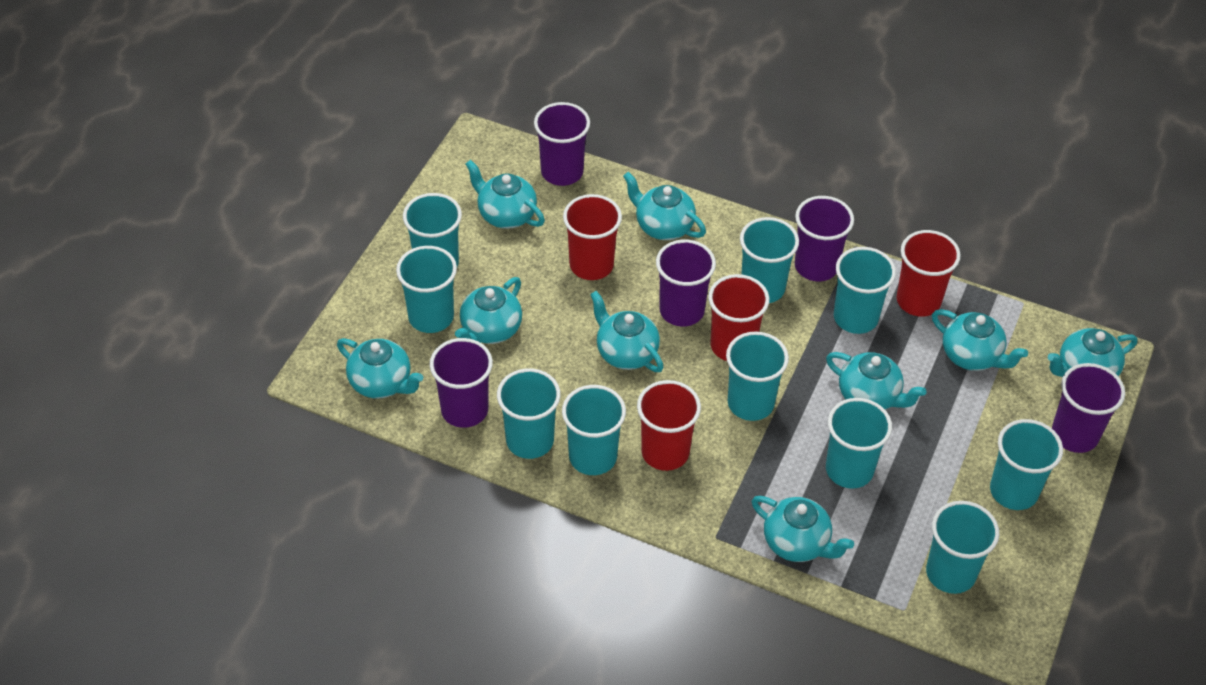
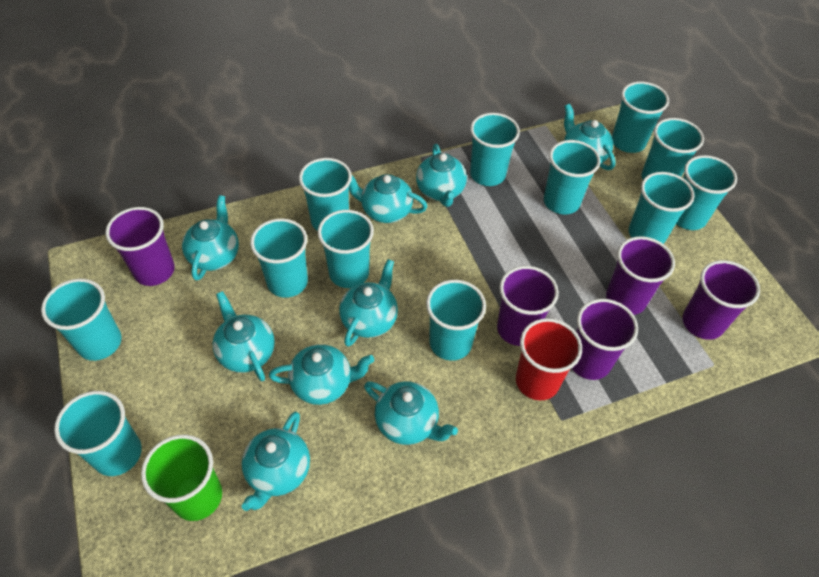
green cup: none = 0 -> [141,434,222,521] = 1
red cup: [563,194,622,280] [637,380,701,471] [708,274,769,361] [896,230,961,317] = 4 -> [516,318,582,400] = 1
turquoise cup: [396,246,457,333] [403,193,462,267] [497,368,561,459] [562,385,626,475] [726,331,789,421] [740,217,799,303] [826,398,892,489] [834,247,896,334] [926,501,999,594] [990,419,1063,510] = 10 -> [41,279,121,361] [54,391,142,476] [250,218,308,298] [299,158,352,231] [318,210,374,288] [426,280,486,361] [470,113,520,186] [544,140,600,215] [612,82,669,153] [629,172,695,244] [642,118,704,180] [676,155,737,230] = 12

